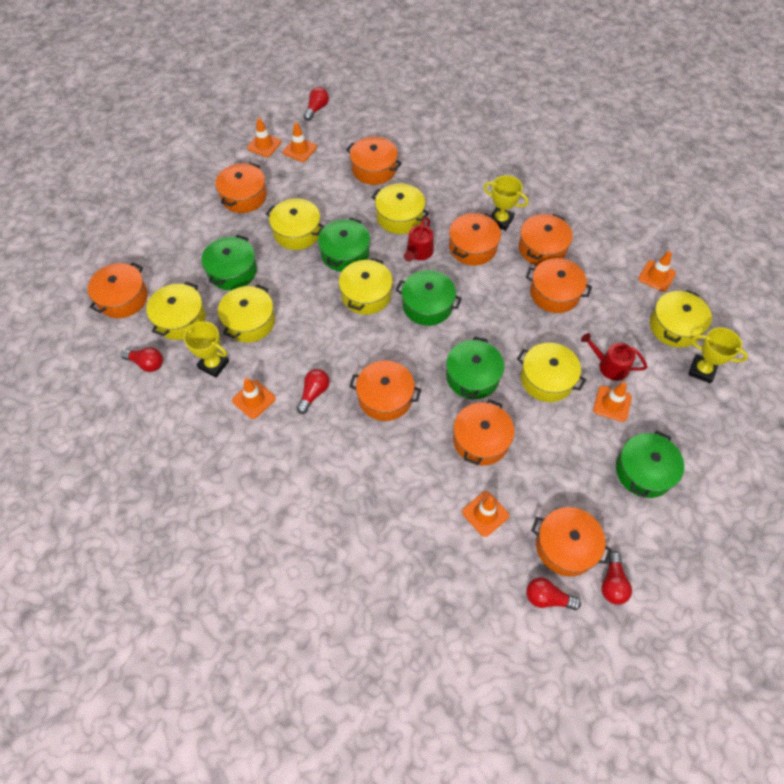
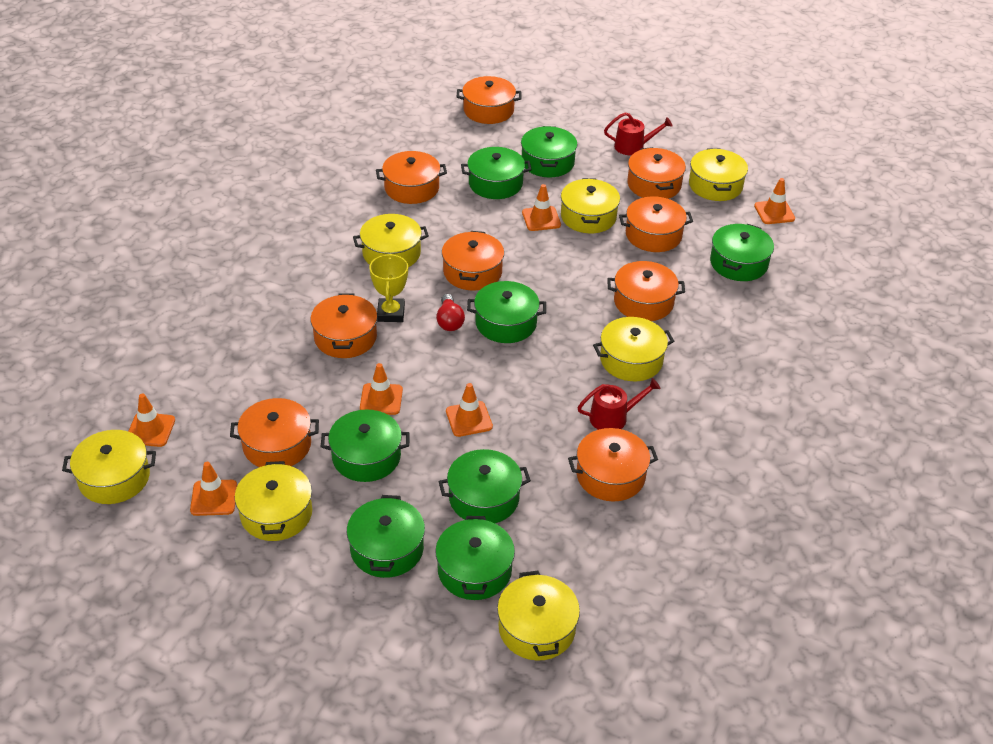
green pot: [202,235,257,290] [318,218,370,272] [396,270,462,326] [446,337,504,399] [616,431,684,498] = 5 -> [321,409,410,482] [347,495,425,578] [435,516,515,600] [438,449,531,523] [461,147,532,199] [467,281,546,343] [521,126,577,177] [710,224,774,281] = 8
red light bulb: [121,347,163,372] [297,369,330,414] [303,87,329,121] [526,578,581,610] [601,551,632,605] = 5 -> [436,294,465,331] = 1
yellow trophy: [181,321,229,378] [484,175,528,231] [688,327,748,383] = 3 -> [369,254,408,322] = 1

